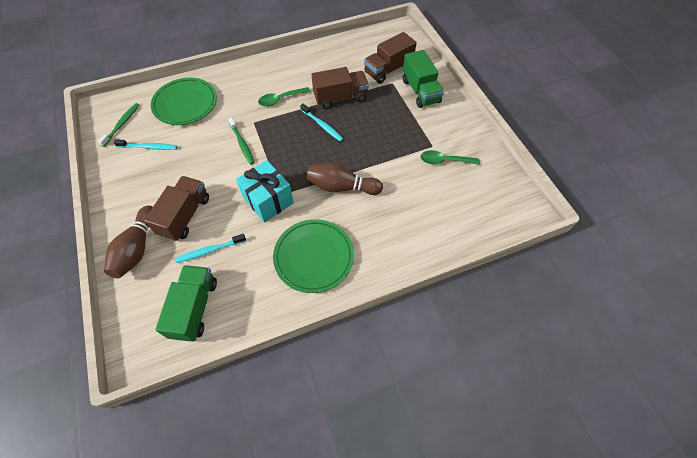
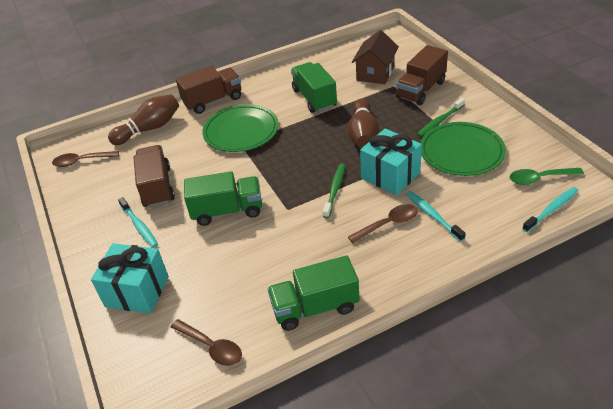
brown house: none = 0 -> [352,30,399,84] = 1
brown spoon: none = 0 -> [52,151,119,167] [171,319,242,366] [348,204,418,243] = 3
green spoon: [258,87,310,106] [421,150,480,165] = 2 -> [510,168,584,185] = 1
green truck: [155,265,217,342] [403,50,444,108] = 2 -> [184,171,262,226] [267,255,360,331] [291,62,337,113] = 3
turquoise gift: [236,160,294,223] = 1 -> [91,243,169,314] [360,128,422,196] = 2

